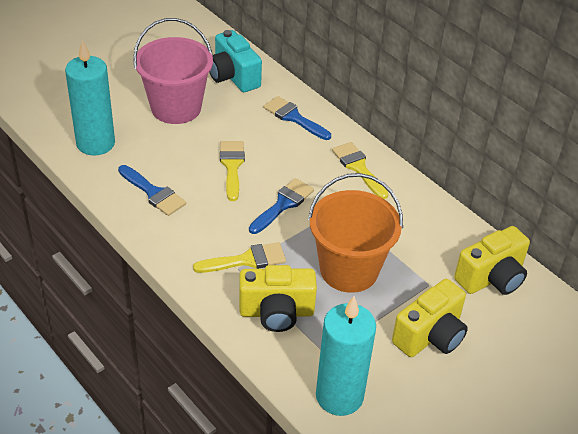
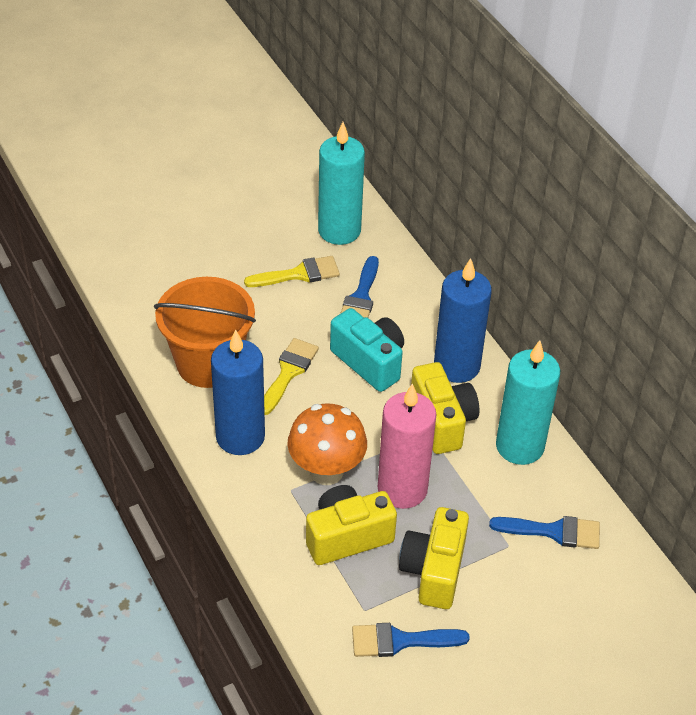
blue candle: none = 0 -> [211,329,265,455] [434,258,492,383] = 2
orange mushroom: none = 0 -> [287,403,367,485] = 1
pink bucket: [133,18,213,124] = 1 -> none = 0
pink candle: none = 0 -> [378,383,437,509] = 1
yellow brush: [193,242,286,273] [220,141,245,201] [332,142,389,199] = 3 -> [244,256,340,287] [264,338,319,415] = 2

